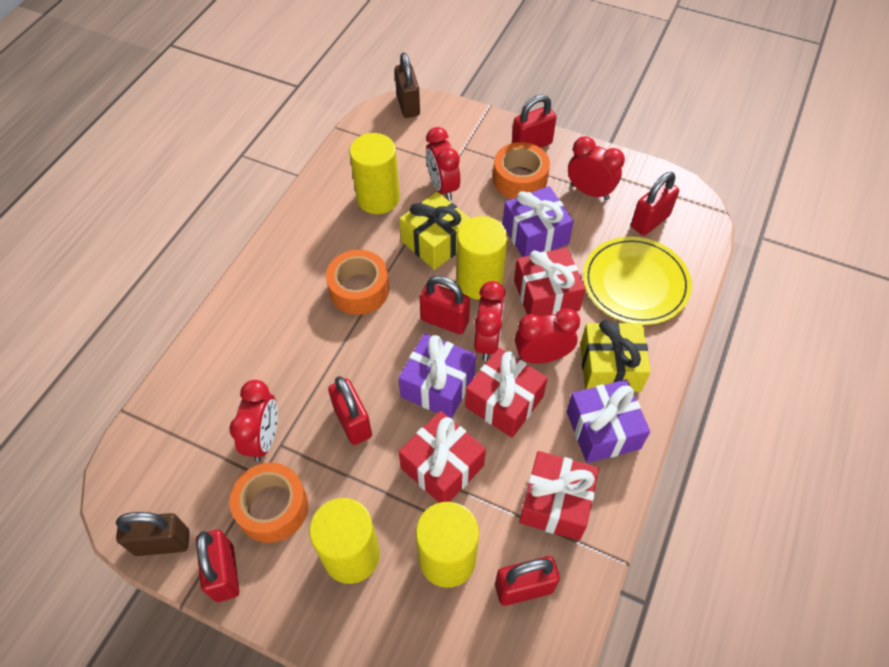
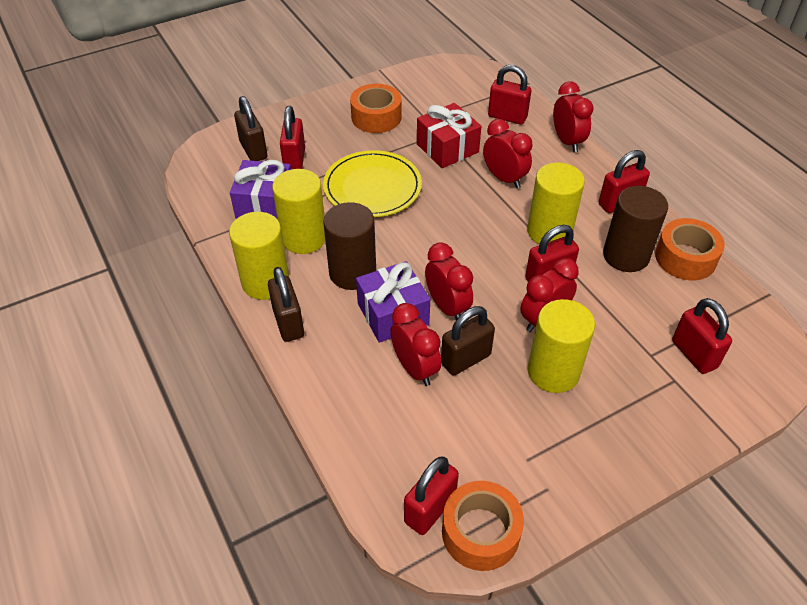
brown cylinder: none = 0 -> [323,202,376,290] [603,186,668,272] = 2
brown padlock: [116,512,190,556] [395,52,420,118] = 2 -> [234,96,267,161] [268,267,304,342] [441,306,495,376] = 3
purple gift: [398,333,476,418] [503,186,574,257] [566,379,650,463] = 3 -> [230,160,291,220] [356,261,430,343] = 2
red gift: [399,411,486,503] [465,348,548,438] [514,248,585,317] [519,451,599,541] = 4 -> [417,103,481,168] = 1
yellow gift: [399,192,471,270] [580,320,651,392] = 2 -> none = 0

